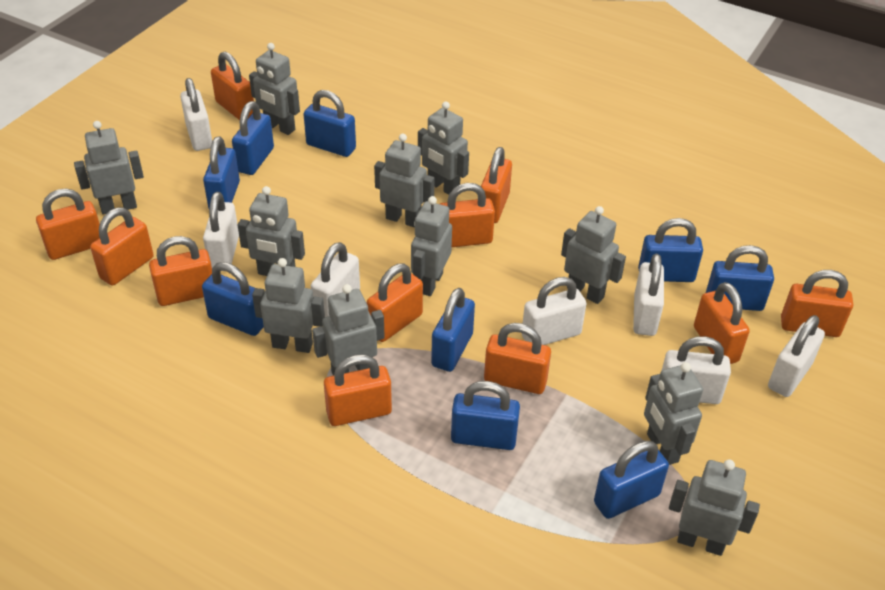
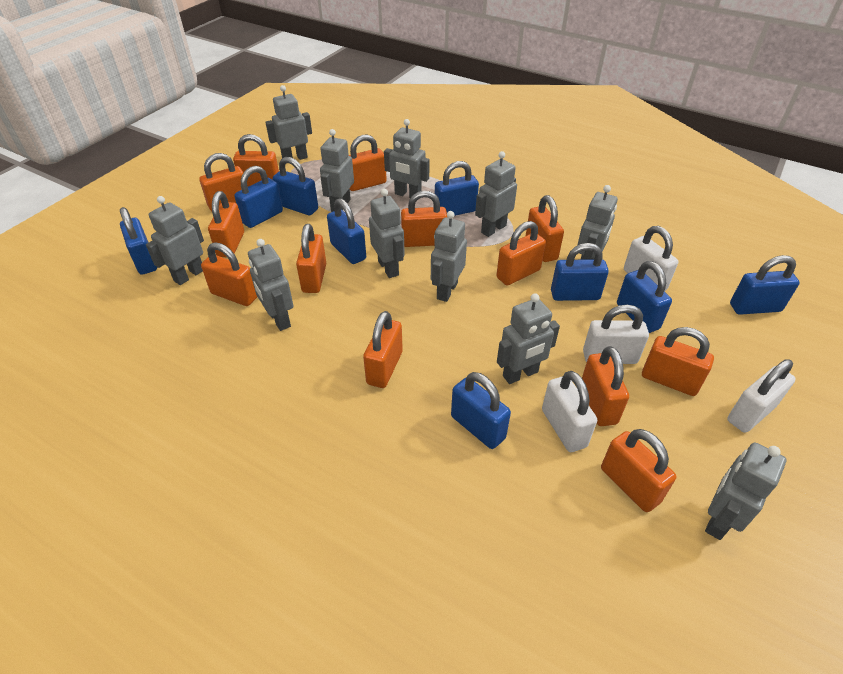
orange padlock: [36,189,100,260] [90,207,154,285] [149,236,212,306] [211,52,254,120] [324,354,392,426] [367,264,423,342] [440,183,495,247] [481,147,512,223] [484,323,551,394] [694,282,750,364] [781,270,853,337] = 11 -> [199,153,244,211] [201,242,257,306] [208,191,244,257] [233,134,279,187] [296,224,326,293] [348,135,387,191] [363,311,403,388] [401,191,447,247] [496,221,546,285] [526,195,564,262] [582,346,629,426] [601,429,676,512] [642,327,714,396] = 13
white padlock: [180,78,212,151] [203,192,239,268] [311,242,360,317] [522,277,586,345] [633,254,664,336] [662,336,731,404] [768,315,825,397] = 7 -> [542,371,597,452] [583,305,649,364] [624,226,678,291] [727,359,795,433] = 4

